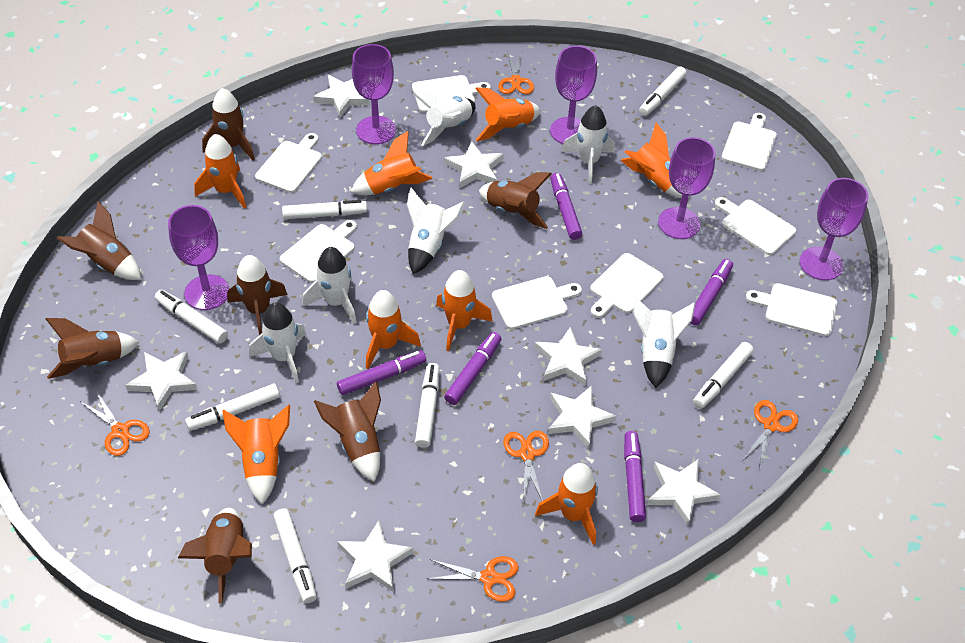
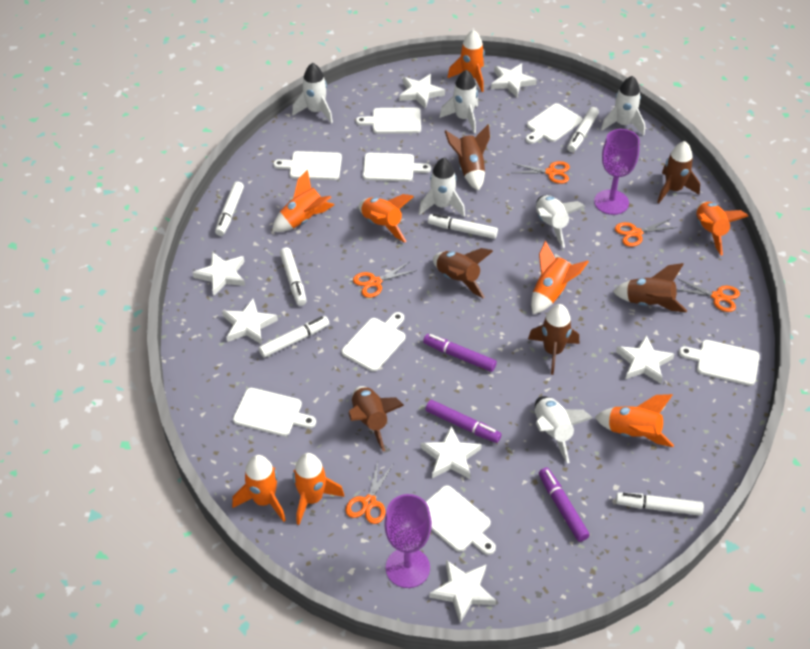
brown rocket: [45,318,139,379] [56,201,141,280] [178,508,252,603] [202,88,255,160] [227,255,288,335] [314,381,381,482] [479,172,552,229] = 7 -> [348,386,404,451] [433,248,493,298] [445,125,490,191] [528,304,579,375] [613,263,687,312] [657,141,700,203] = 6
purple goblet: [168,205,230,310] [352,44,396,144] [550,46,597,144] [658,137,716,239] [800,178,869,280] = 5 -> [384,494,432,588] [594,129,640,215] = 2
purple marker: [337,350,426,395] [444,332,502,405] [550,173,582,240] [624,431,646,522] [691,259,733,325] = 5 -> [423,334,497,372] [425,400,502,443] [539,467,590,542] = 3
white marker: [155,290,228,344] [185,384,280,431] [273,508,317,603] [282,200,367,219] [415,363,440,448] [639,66,687,116] [693,342,754,409] = 7 -> [215,181,244,236] [259,316,330,358] [280,247,307,306] [428,214,498,239] [567,107,599,152] [616,492,704,516] = 6

